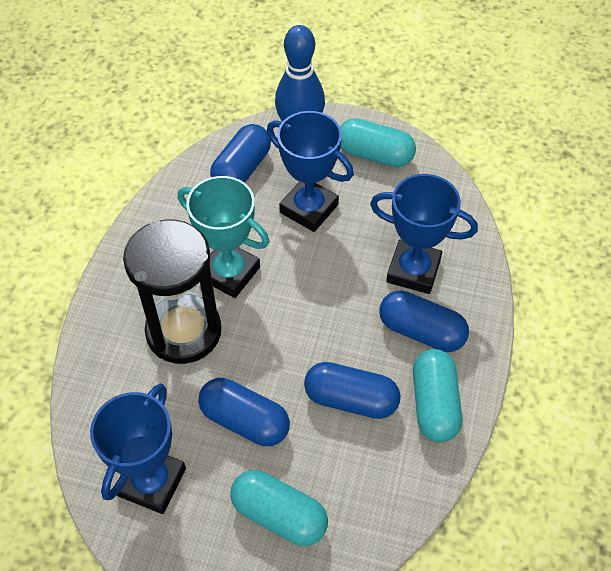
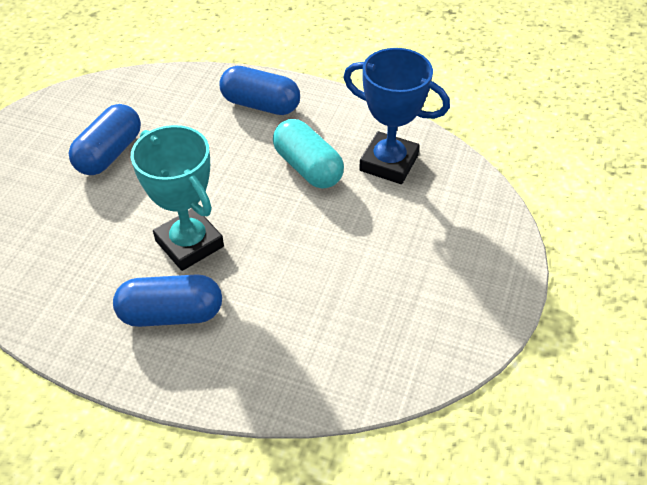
black hourglass: [123,220,222,364] = 1 -> none = 0
blue bowling pin: [275,25,325,121] = 1 -> none = 0
blue capsule: [198,378,290,446] [210,124,271,183] [304,362,401,419] [379,290,469,352] = 4 -> [68,104,141,175] [113,274,222,327] [220,66,300,115] = 3
blue trophy: [90,383,186,514] [267,111,354,232] [370,174,478,294] = 3 -> [343,48,450,184] = 1
turquoise capsule: [230,470,328,546] [340,118,416,167] [413,349,462,442] = 3 -> [273,119,344,189] = 1

